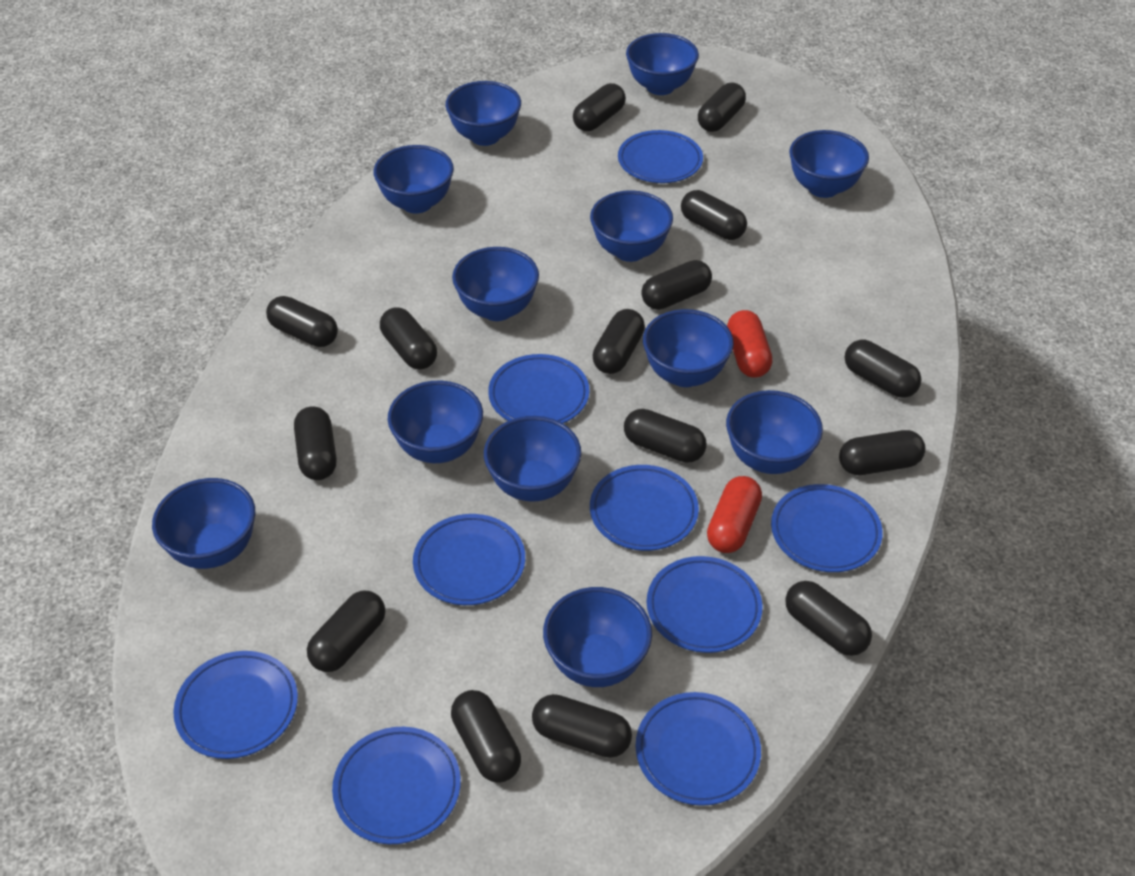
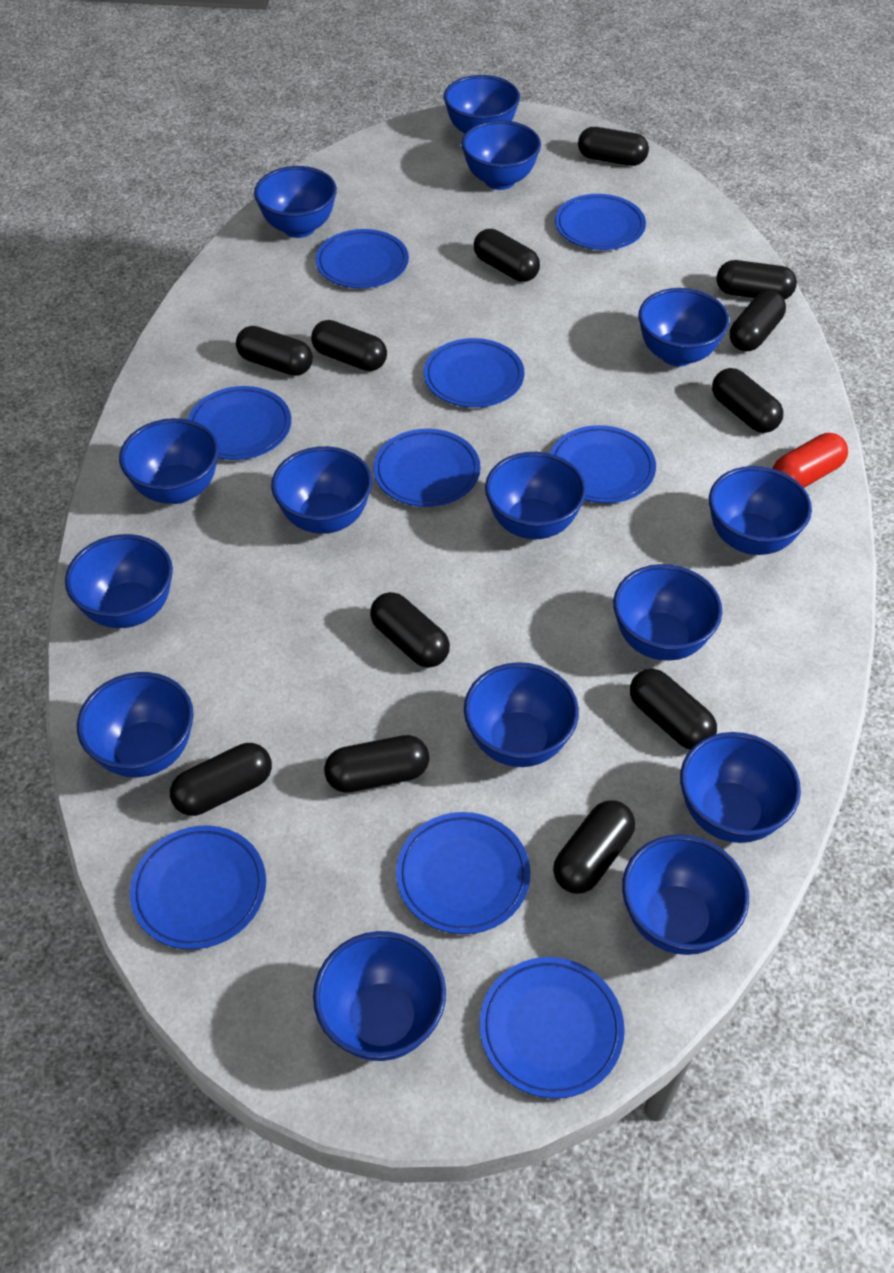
black capsule: [266,296,338,347] [294,406,337,480] [307,591,385,672] [380,307,437,370] [451,690,521,783] [532,694,632,758] [573,83,626,131] [593,309,645,374] [624,409,707,463] [641,260,712,310] [681,190,747,240] [698,83,746,132] [785,581,872,656] [839,430,925,475] [845,340,921,398] = 15 -> [170,743,272,816] [236,326,313,376] [311,320,387,371] [324,735,429,793] [370,592,450,668] [474,229,540,282] [553,800,635,894] [578,127,649,166] [630,669,717,750] [712,368,783,433] [717,260,797,300] [730,291,786,351] = 12
blue bowl: [152,478,255,569] [374,145,454,214] [388,381,483,463] [446,81,521,146] [452,247,539,321] [484,416,581,502] [543,587,652,687] [590,190,673,262] [626,33,699,95] [643,309,734,387] [726,390,823,474] [789,130,869,198] = 12 -> [65,534,173,628] [77,672,194,777] [119,418,219,504] [254,166,337,238] [271,446,372,534] [313,931,446,1061] [444,75,520,133] [461,120,541,190] [464,662,579,767] [485,452,586,539] [613,564,722,661] [622,835,749,955] [639,288,729,366] [680,732,801,843] [709,466,812,555] = 15
red capsule: [707,476,762,553] [727,310,773,377] = 2 -> [772,433,848,488] = 1

